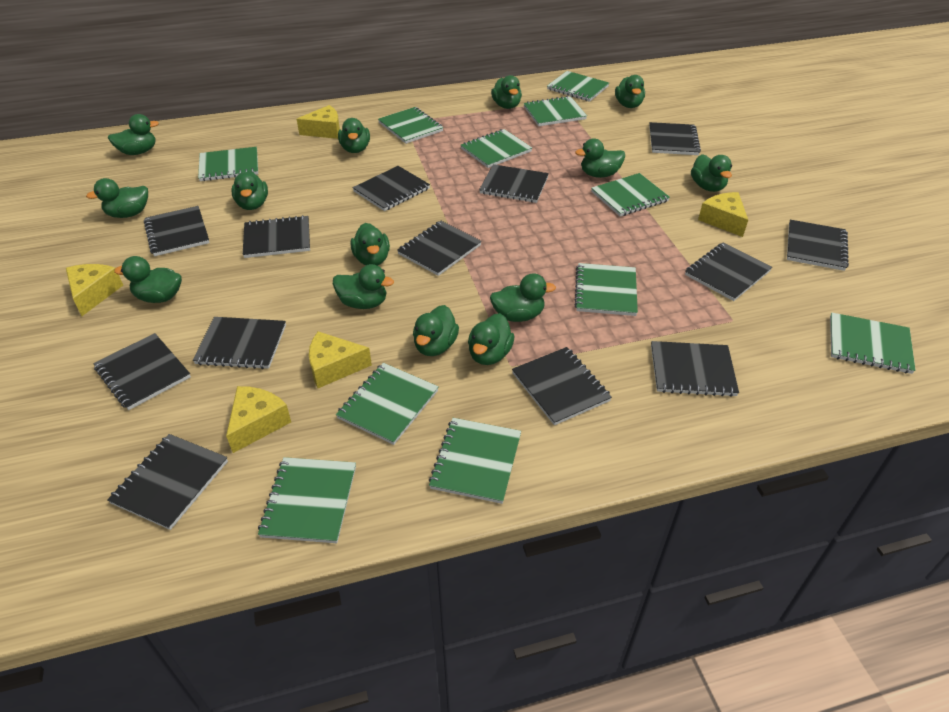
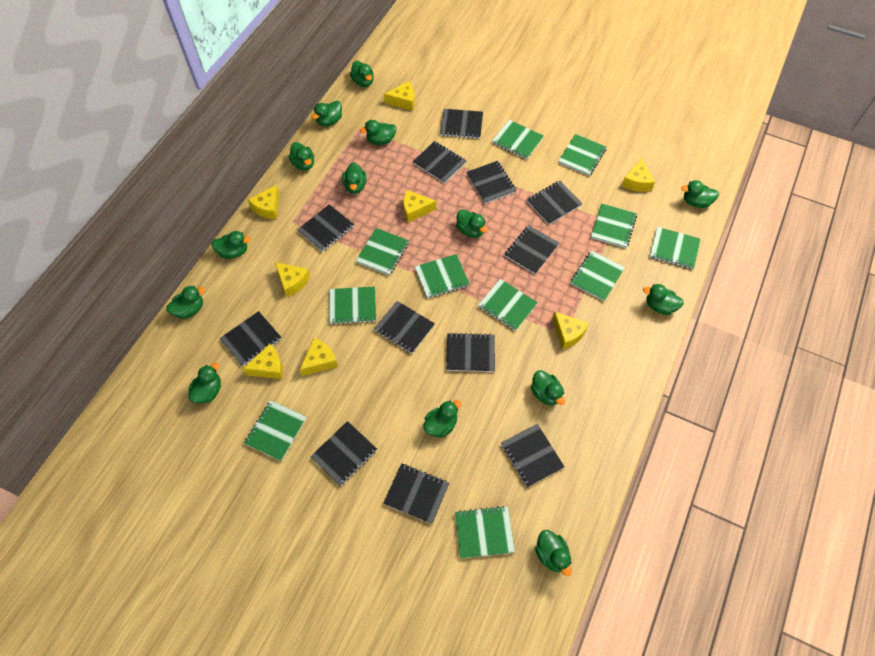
black notebook: [93,333,191,410] [107,434,228,530] [144,206,210,256] [193,317,286,369] [243,215,310,258] [353,166,430,211] [397,221,482,276] [479,164,549,203] [512,347,612,425] [649,122,701,155] [651,341,739,397] [685,243,772,301] [787,220,849,271] = 13 -> [219,311,282,366] [297,204,354,252] [310,421,377,486] [374,301,435,354] [384,463,449,524] [413,141,466,184] [440,109,483,139] [446,333,495,372] [466,161,517,204] [501,424,565,488] [504,225,559,274] [527,181,583,225] = 12
yellow cheese: [66,264,123,316] [226,386,291,453] [297,105,340,139] [309,332,372,388] [698,192,748,237] = 5 -> [243,344,283,379] [248,185,279,219] [275,262,310,297] [300,338,338,376] [384,81,414,111] [403,190,436,223] [552,311,589,350] [622,158,655,192] = 8

